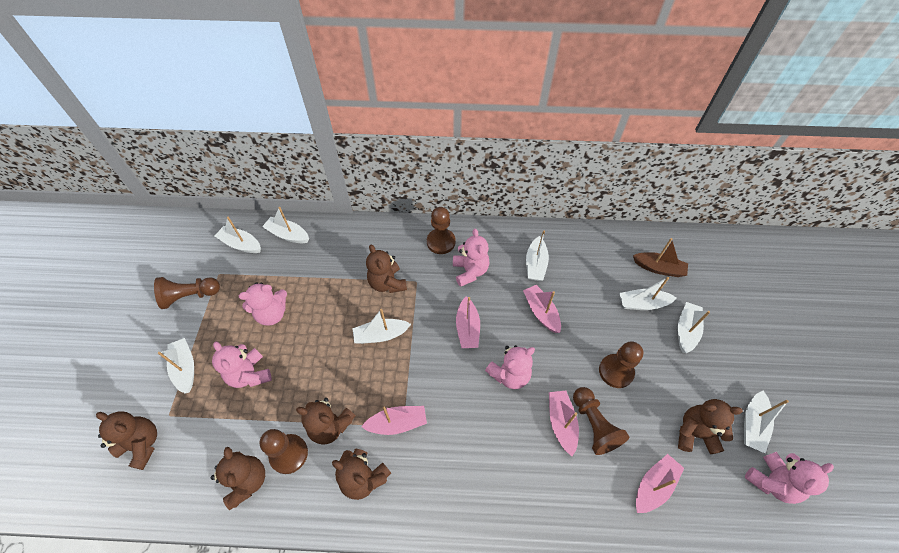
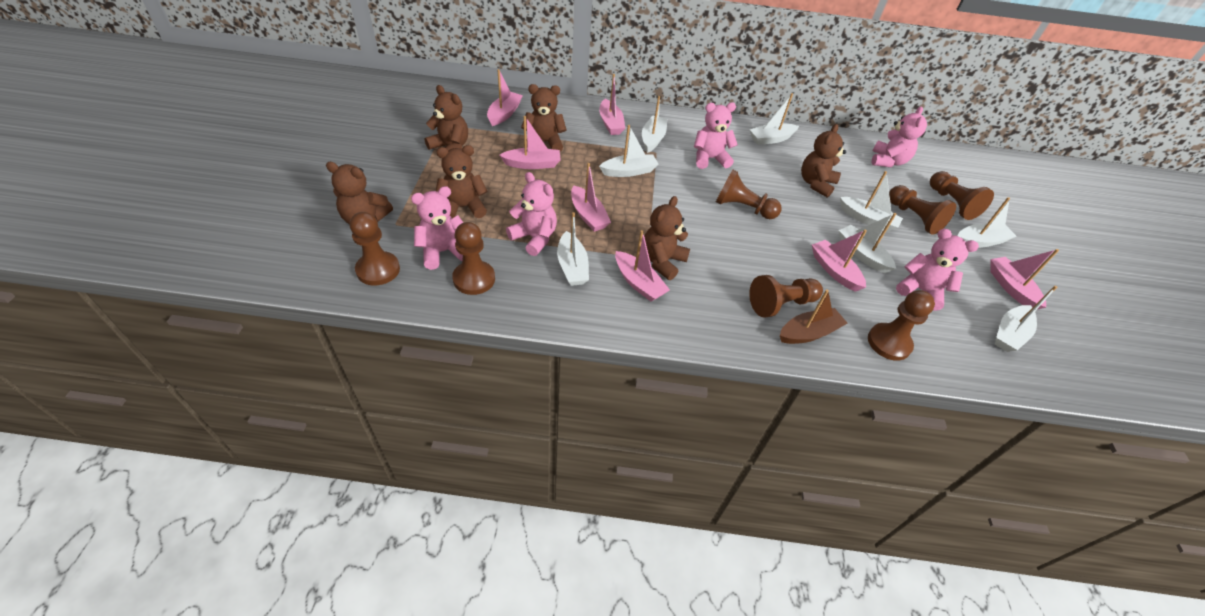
brown pawn: [154,277,220,309] [260,429,308,474] [427,207,456,254] [573,387,629,455] [599,341,643,388] = 5 -> [350,212,400,285] [452,222,495,295] [716,170,782,219] [749,275,823,318] [868,290,935,361] [889,185,956,235] [930,171,994,220] = 7
pink boat: [361,406,427,435] [456,296,480,348] [523,285,561,333] [549,391,579,456] [636,454,684,513] = 5 -> [487,69,523,126] [499,116,561,169] [571,163,611,232] [599,74,625,135] [615,230,670,302] [812,230,867,292] [991,249,1059,310] = 7

